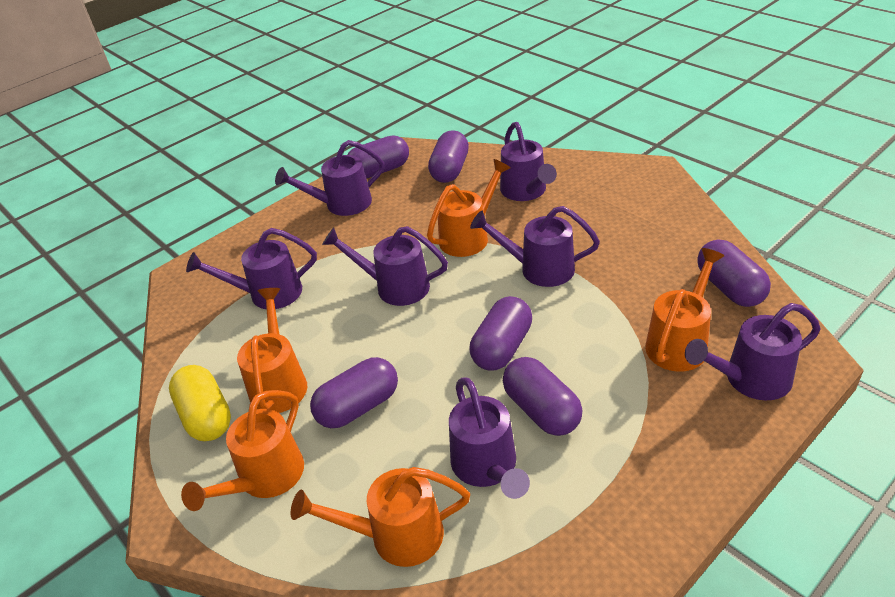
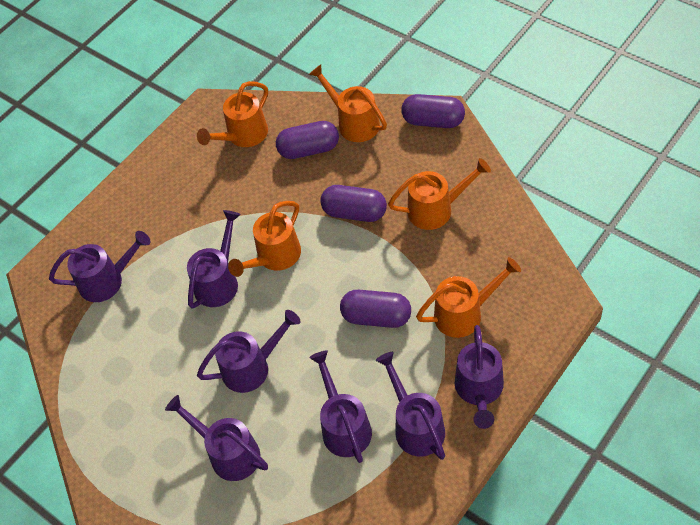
purple capsule: [310,357,398,428] [347,135,409,179] [428,130,469,183] [470,296,532,371] [503,357,582,436] [697,239,771,307] = 6 -> [276,121,339,159] [320,185,387,222] [340,290,411,328] [401,94,465,128] = 4
yellow capsule: [169,365,231,441] = 1 -> none = 0

